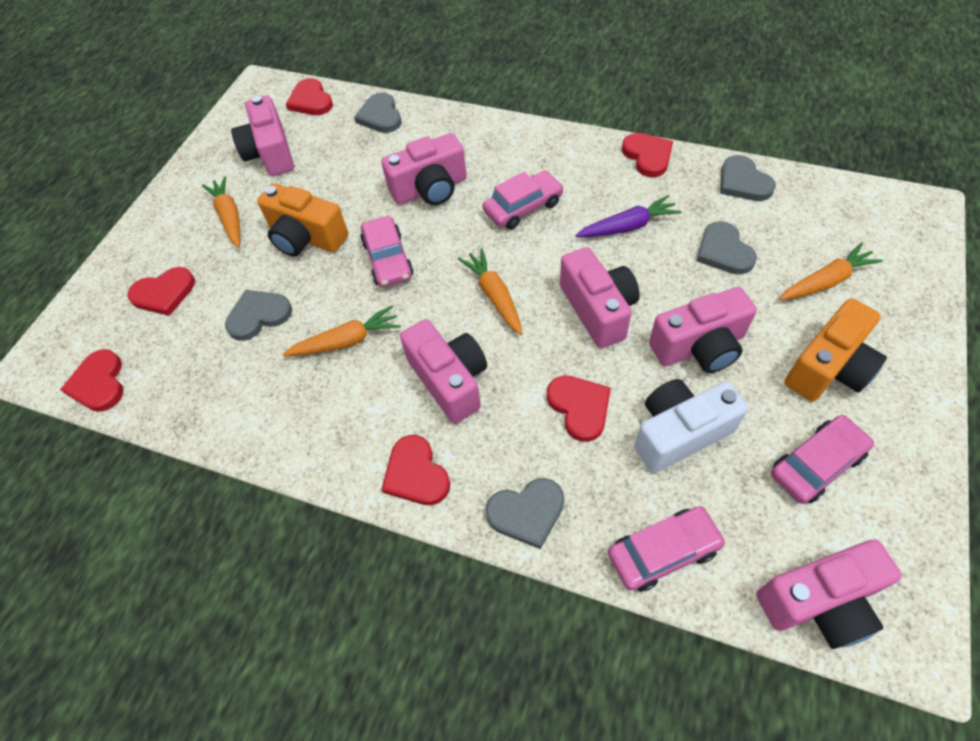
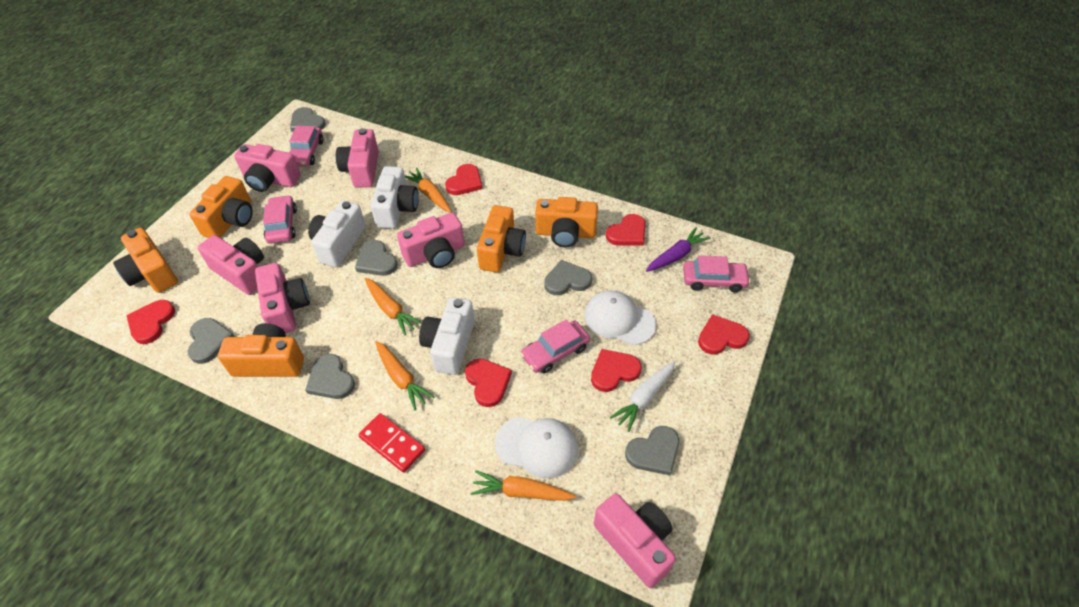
grey heart: [225,290,292,341] [354,92,401,133] [485,478,564,549] [697,221,757,275] [720,155,776,201] = 5 -> [187,318,235,364] [290,107,325,132] [305,354,355,399] [355,240,398,276] [544,260,592,295] [625,426,679,475] = 6
orange camera: [257,183,348,257] [784,298,887,401] = 2 -> [113,228,178,293] [189,176,253,238] [218,323,304,377] [477,205,526,272] [535,197,598,247] = 5
red domino: none = 0 -> [358,413,425,473] = 1
white camera: [634,379,748,473] = 1 -> [308,201,366,267] [370,166,419,229] [419,297,475,375] = 3
white cap: none = 0 -> [495,417,578,478] [584,290,656,345] = 2
white carrot: none = 0 -> [610,361,675,432] = 1

